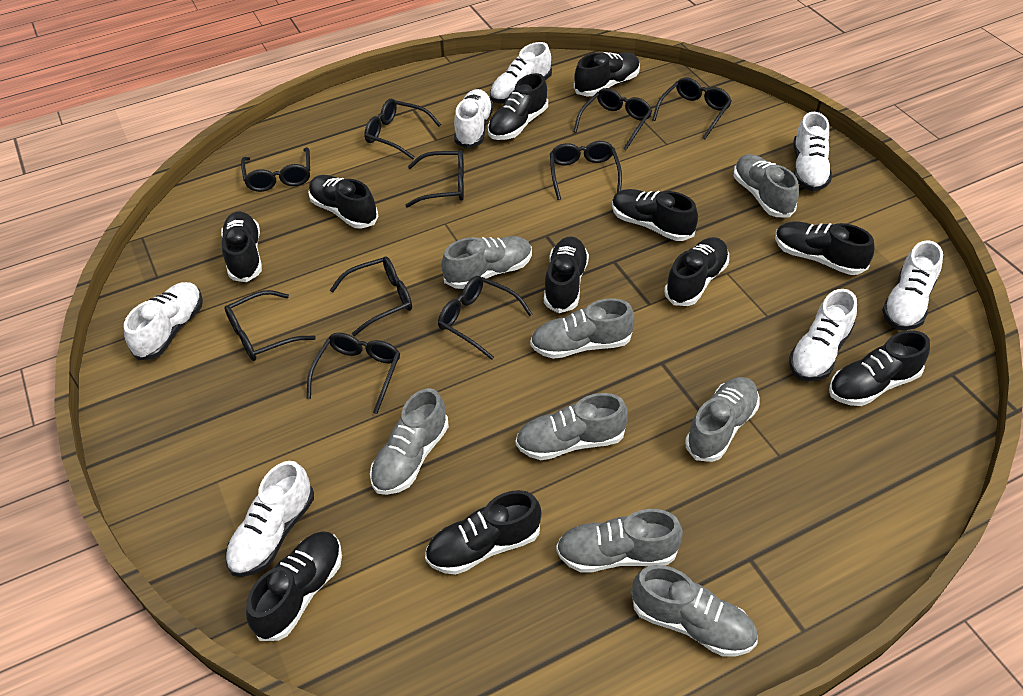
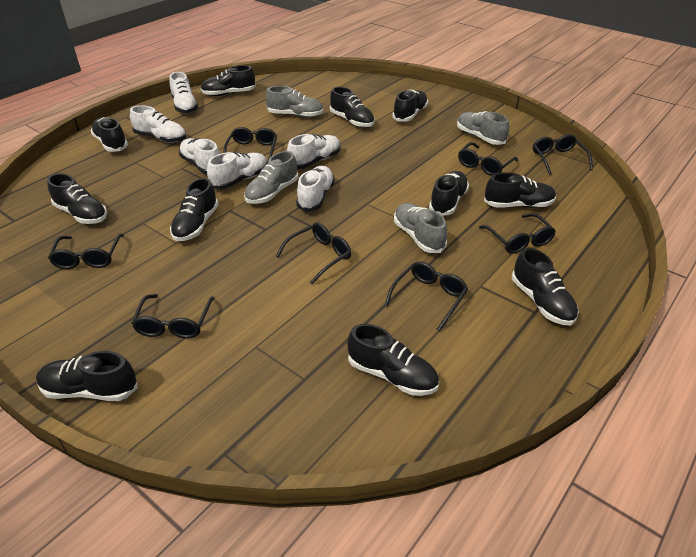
black glasses: [224,290,316,361] [241,147,310,192] [307,333,400,414] [330,256,412,336] [364,99,441,159] [405,150,464,208] [438,276,532,360] [550,141,622,200] [573,88,652,150] [652,77,732,139] = 10 -> [48,234,124,269] [131,294,215,339] [223,127,277,161] [276,222,351,284] [384,261,468,331] [458,142,518,176] [479,213,556,254] [533,134,593,175] = 8
grey shoe: [370,388,449,495] [441,236,532,289] [516,393,628,460] [530,298,634,359] [556,509,683,573] [632,565,757,657] [685,377,759,462] [733,154,799,218] = 8 -> [244,151,298,204] [266,86,323,118] [394,203,447,253] [457,111,509,145] = 4
white shoe: [124,282,203,361] [225,461,314,577] [454,89,493,148] [490,42,552,103] [789,289,857,381] [794,112,832,191] [882,240,943,331] = 7 -> [130,105,186,143] [169,72,198,113] [179,138,220,174] [207,152,268,189] [287,134,341,169] [296,166,335,211] = 6

